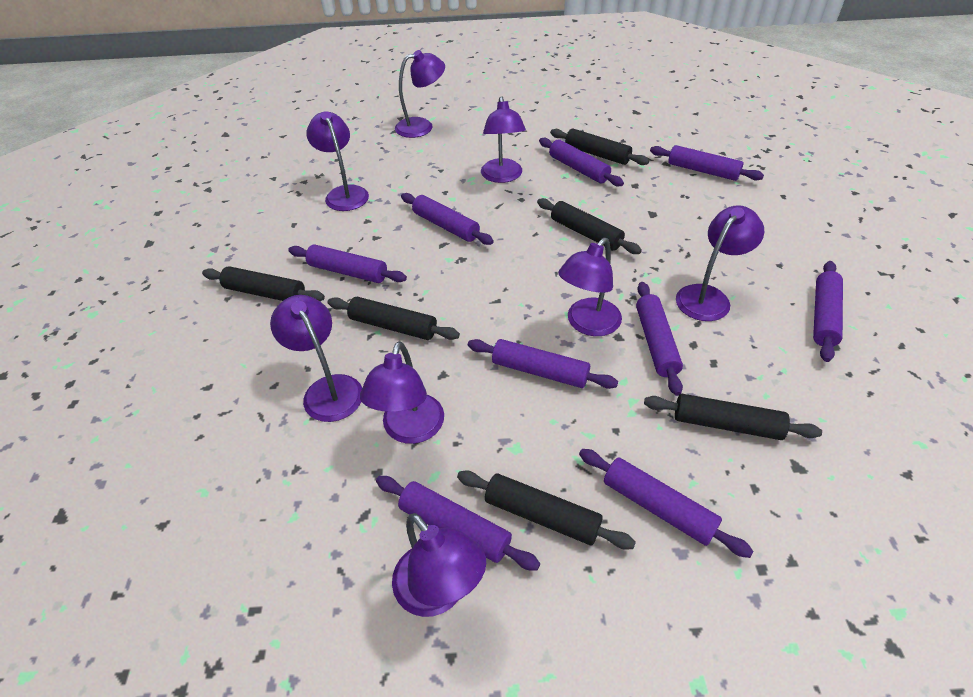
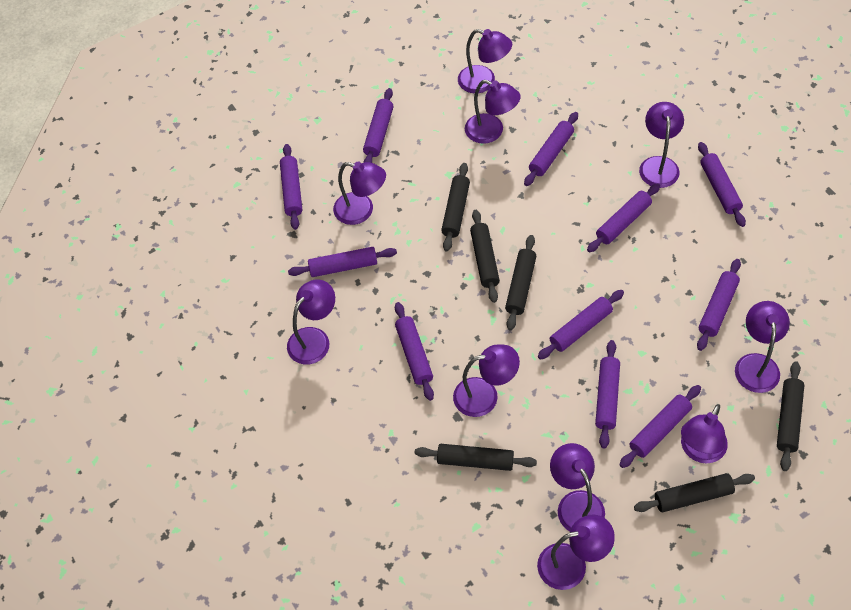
purple lamp: [270,295,362,422] [306,111,369,211] [360,341,444,444] [392,513,486,617] [395,50,445,138] [481,96,526,183] [558,238,622,336] [676,205,764,321] = 8 -> [287,279,335,365] [333,161,386,225] [453,344,520,417] [458,29,512,93] [465,80,521,144] [537,515,615,590] [550,443,605,532] [639,102,684,188] [681,404,728,463] [735,301,790,393] = 10
purple rolling pin: [288,245,407,283] [376,476,540,571] [401,193,494,245] [468,339,618,389] [539,138,624,186] [579,449,754,558] [636,282,683,396] [650,145,764,181] [813,261,843,362] = 9 -> [280,144,303,230] [288,247,397,277] [363,88,394,163] [395,302,434,401] [524,112,578,186] [538,290,624,360] [587,183,660,252] [595,340,620,448] [620,385,701,468] [697,259,741,351] [698,142,746,227] = 11

